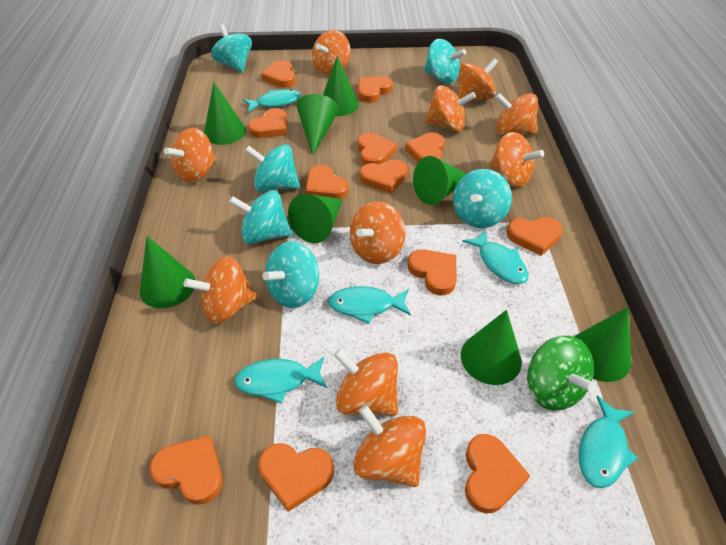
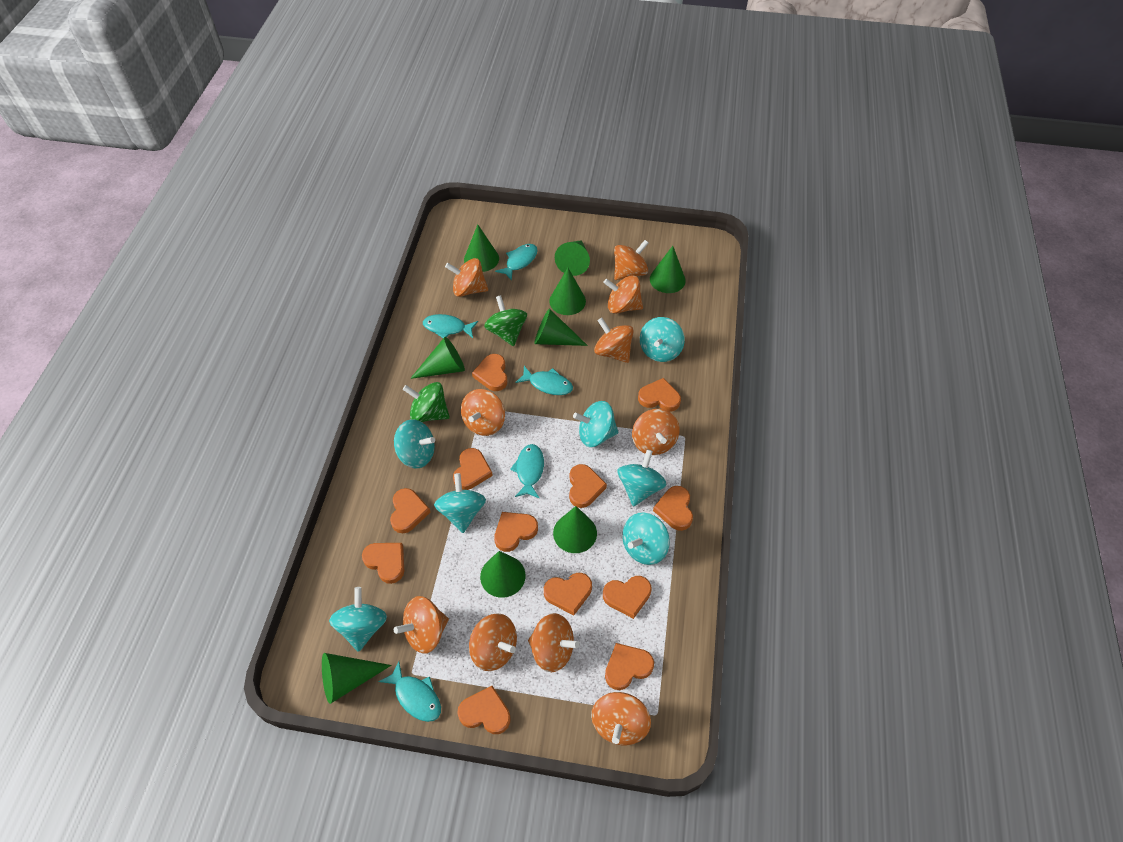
green cone: [140,236,195,308] [204,82,246,145] [288,194,343,243] [296,94,339,155] [323,56,359,116] [413,156,466,205] [461,310,522,385] [574,307,631,382] = 8 -> [322,653,391,704] [410,337,465,379] [464,225,499,272] [480,551,526,598] [534,309,588,346] [549,268,586,315] [553,506,597,553] [555,240,590,276] [650,246,686,293] = 9
green spinning top: [527,336,596,411] = 1 -> [403,382,450,422] [484,295,527,346] = 2
turquoise spinning top: [211,24,252,72] [229,190,292,244] [245,144,300,191] [263,241,319,308] [424,39,466,84] [453,169,512,228] = 6 -> [329,587,387,652] [394,419,435,468] [434,473,486,533] [573,401,618,447] [617,449,666,507] [622,513,670,565] [640,317,685,362] = 7

